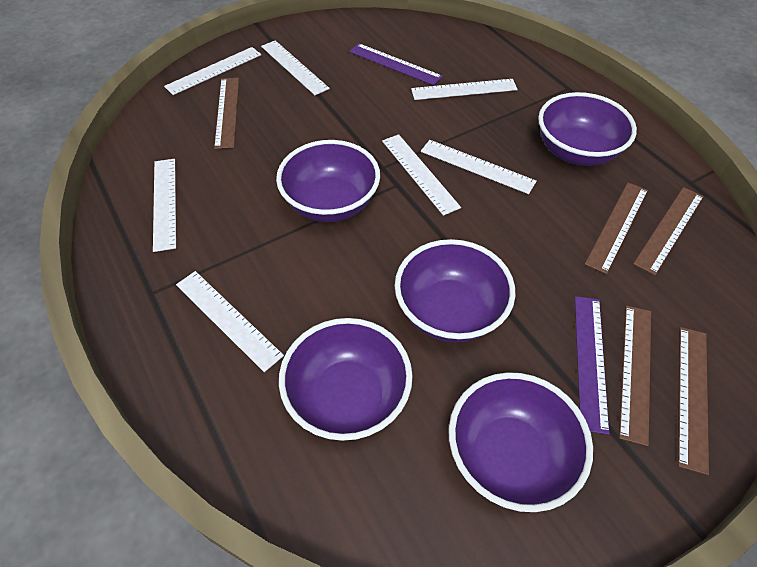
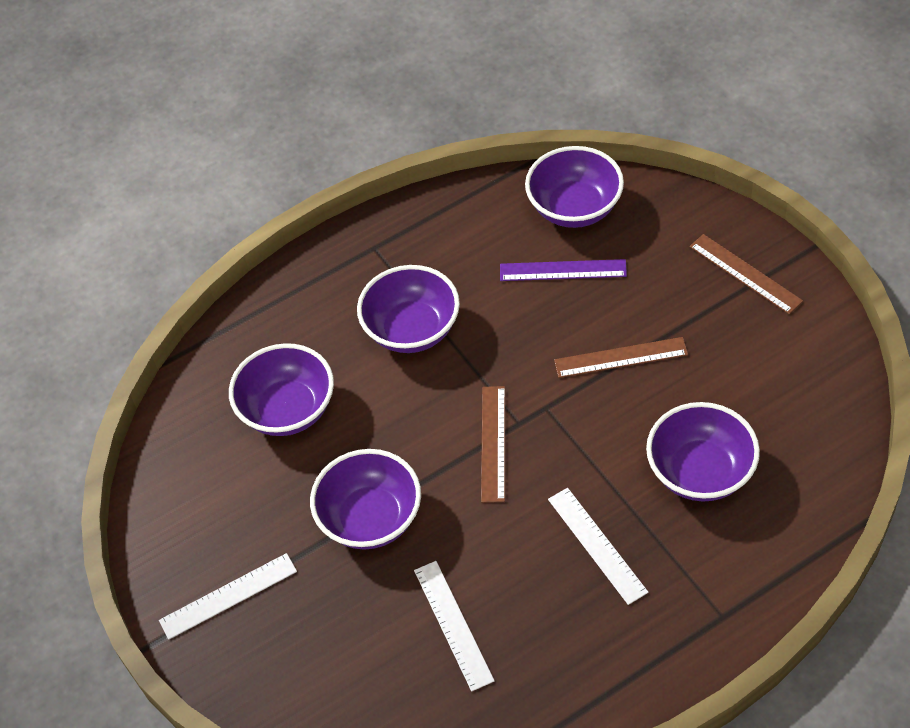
brown ruler: [214,78,239,149] [585,182,648,274] [619,306,651,446] [633,187,704,275] [678,327,709,475] = 5 -> [481,386,505,503] [554,337,688,378] [689,234,803,314] = 3
purple ruler: [349,43,443,86] [575,296,609,435] = 2 -> [500,259,627,281] = 1
white ruler: [153,159,176,252] [164,47,261,95] [176,271,284,372] [261,40,330,95] [382,134,461,216] [411,79,518,100] [421,140,537,194] = 7 -> [159,553,297,640] [414,561,495,691] [548,488,648,605] = 3

